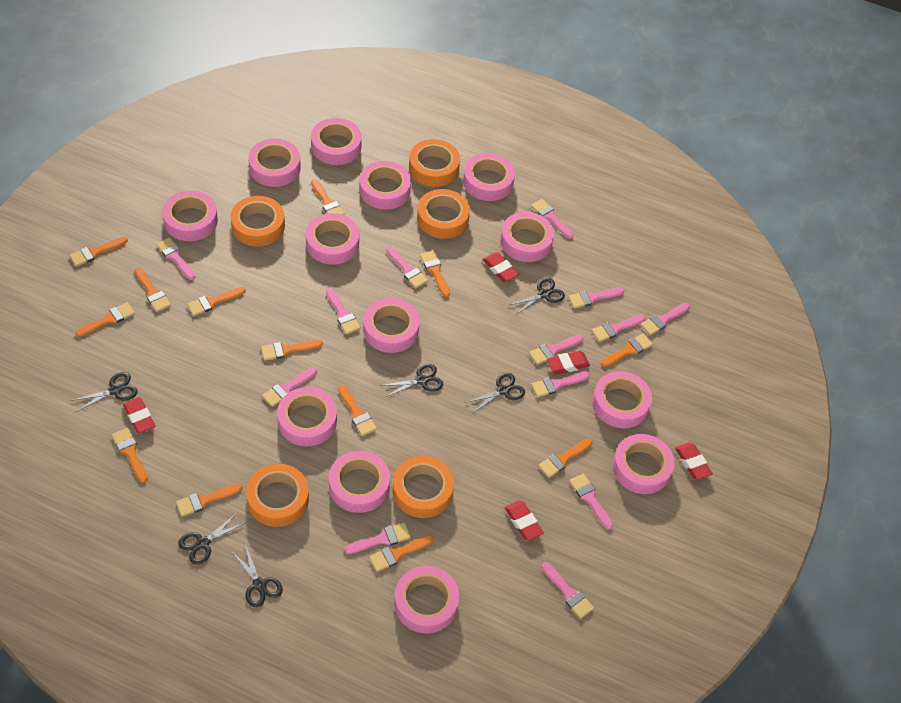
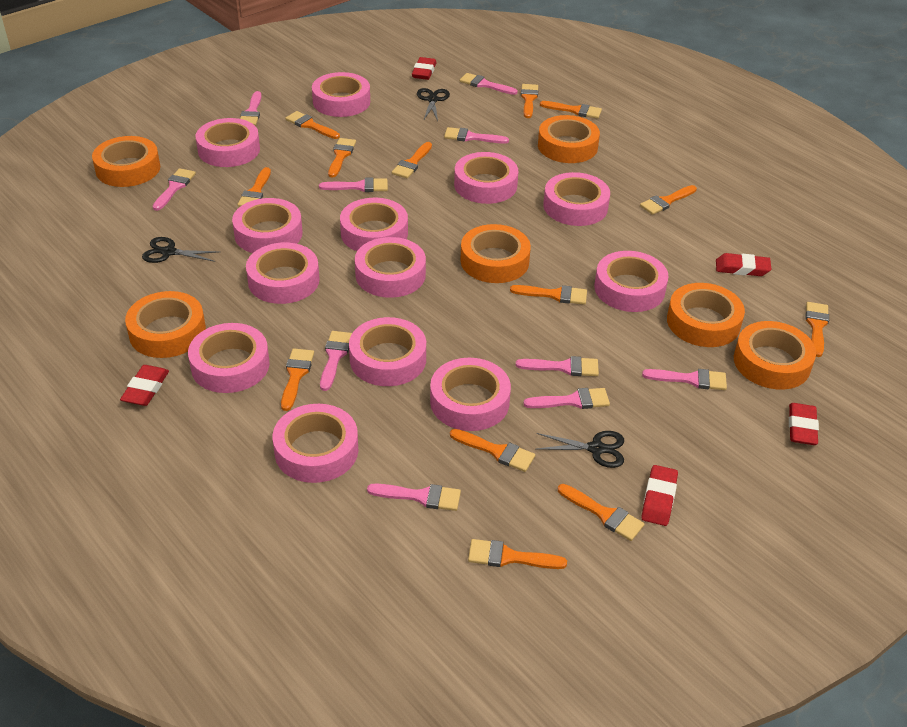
black scissors: [71,372,138,412] [178,512,245,564] [232,544,283,607] [380,364,443,397] [464,373,525,413] [510,278,565,315] = 6 -> [142,237,220,263] [417,88,450,121] [536,431,624,468] = 3
orange tape: [230,196,285,246] [246,464,309,527] [393,456,454,518] [409,139,460,187] [417,189,470,239] = 5 -> [92,136,160,187] [125,291,206,358] [460,224,531,283] [538,115,600,163] [667,283,745,347] [734,321,816,390] = 6
pink brush: [156,237,195,280] [262,367,317,407] [326,288,361,334] [344,522,411,554] [386,247,428,288] [529,335,584,365] [531,199,574,239] [531,372,590,397] [542,562,594,619] [568,287,625,308] [569,473,613,530] [592,315,646,342] [640,303,690,335] = 13 -> [153,168,196,211] [240,91,262,126] [319,178,388,192] [320,331,352,391] [367,483,461,511] [444,127,509,144] [460,73,518,95] [516,356,599,376] [523,388,610,409] [642,369,727,390] = 10

